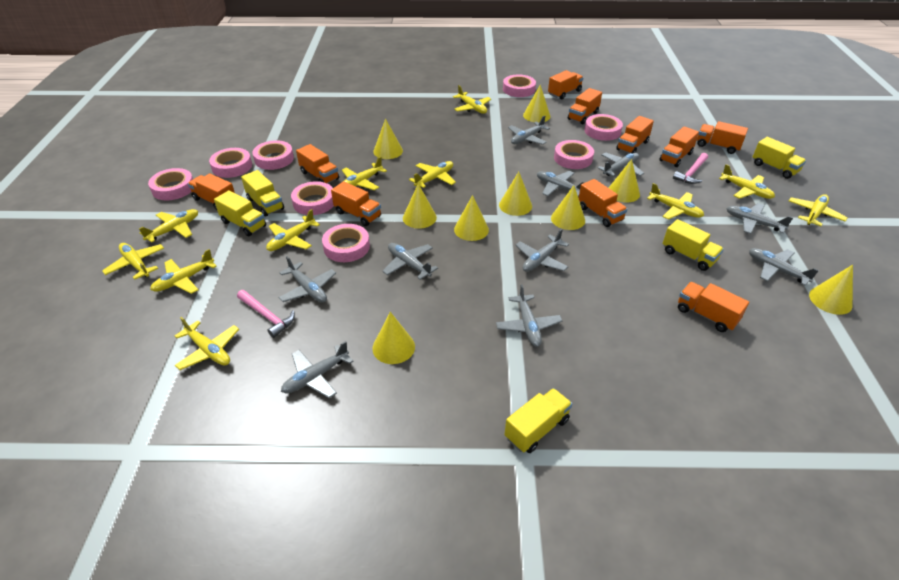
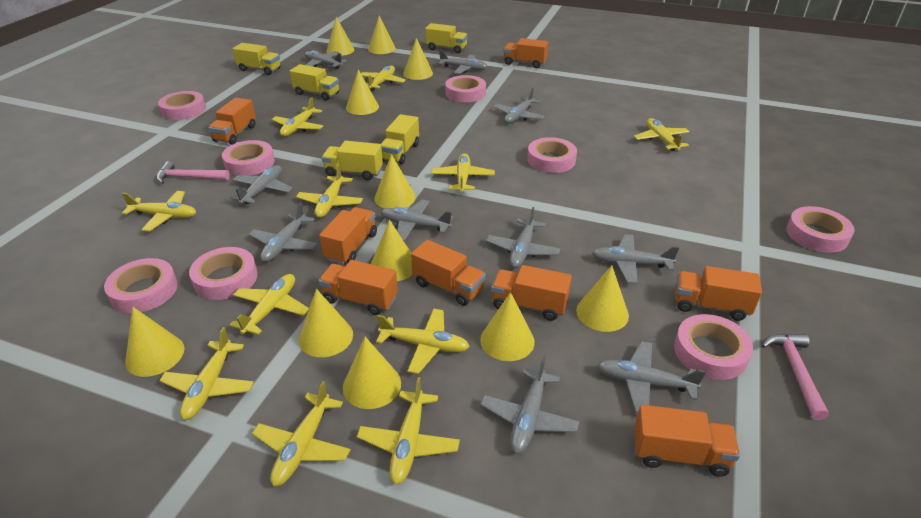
orange truck: [188,173,235,210] [296,144,339,184] [331,181,381,226] [548,70,584,100] [568,88,602,125] [579,179,628,227] [616,116,654,153] [659,126,699,167] [678,282,749,332] [697,121,748,154] = 10 -> [208,98,256,145] [319,207,377,264] [319,260,398,315] [411,240,486,306] [491,265,572,321] [503,38,548,68] [634,405,740,477] [675,266,762,321] = 8
yellow cone: [372,312,415,364] [373,119,403,159] [403,184,437,229] [454,195,489,241] [499,172,532,216] [523,85,550,123] [551,185,585,230] [609,159,640,202] [809,265,853,315] = 9 -> [125,307,184,377] [299,289,353,357] [327,17,354,56] [343,337,401,409] [346,69,379,115] [368,16,396,54] [371,220,412,281] [374,154,416,208] [403,38,433,80] [480,292,535,361] [576,265,629,332] = 11

